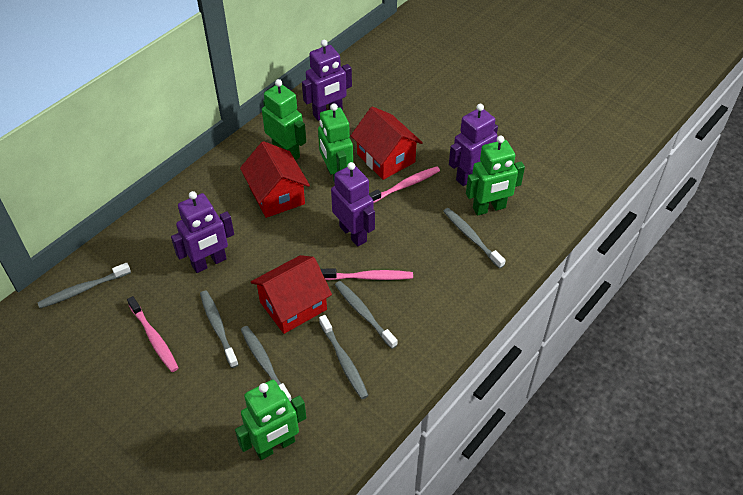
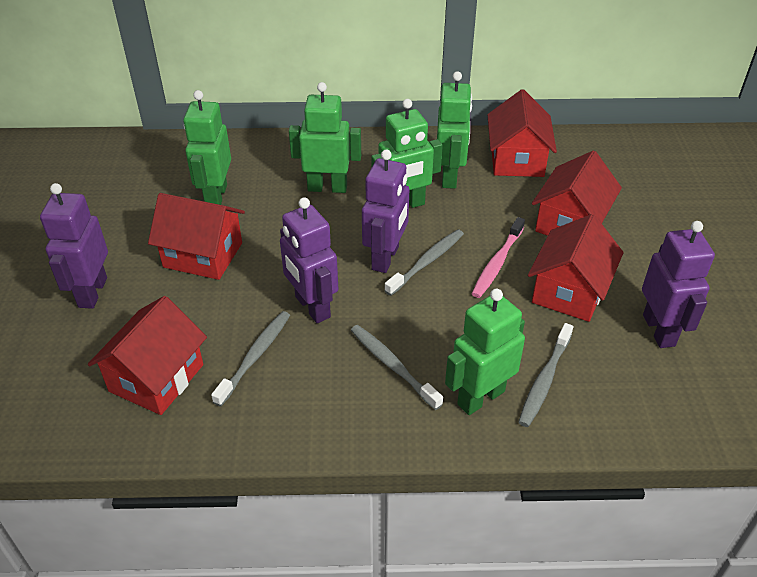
green robot: [235,380,306,460] [262,79,306,160] [318,103,353,181] [466,135,525,216] = 4 -> [183,90,231,205] [289,82,361,193] [371,99,443,208] [437,71,472,189] [445,289,525,415] = 5
grey toothbrush: [37,263,131,308] [200,291,239,368] [241,326,292,402] [319,315,369,399] [335,281,398,349] [443,208,506,269] = 6 -> [211,311,290,407] [351,325,443,410] [384,229,464,296] [518,323,573,427] = 4
pink toothbrush: [127,296,178,372] [321,269,413,280] [368,166,440,203] = 3 -> [472,217,525,298] = 1
red house: [240,141,310,218] [251,255,332,334] [351,106,423,180] = 3 -> [88,296,207,415] [148,193,245,280] [488,89,557,177] [528,214,624,322] [532,151,622,236] = 5

